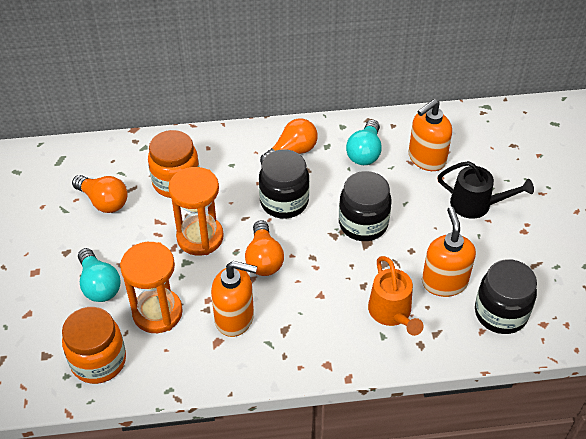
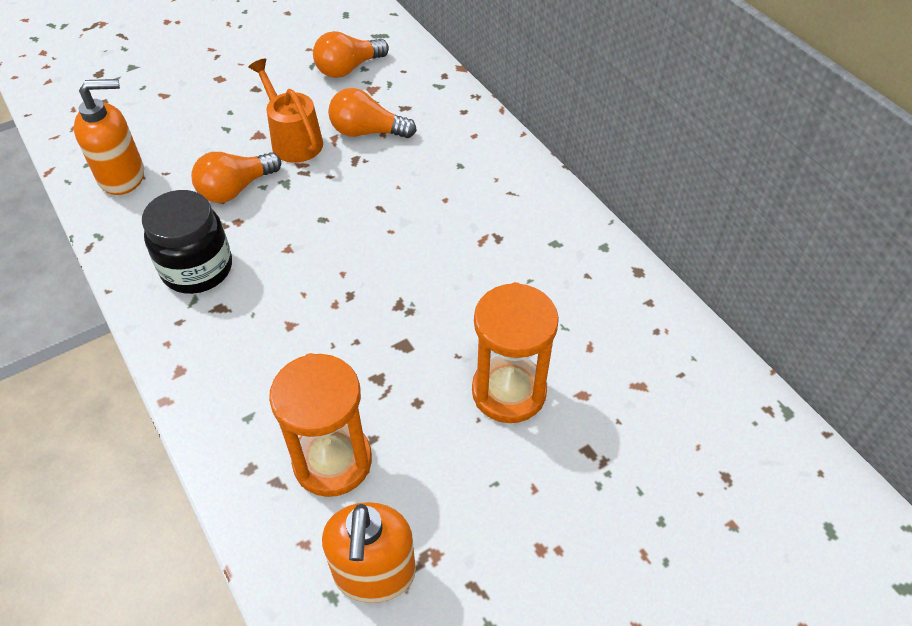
black jar: [259,149,309,219] [339,171,392,241] [475,259,537,334] = 3 -> [142,190,232,294] = 1
black watering can: [438,161,534,219] = 1 -> none = 0
orange jar: [62,307,126,384] [148,130,199,198] = 2 -> none = 0
orange soap dispenser: [211,261,257,337] [408,99,452,171] [422,207,476,297] = 3 -> [74,79,144,195] [322,502,416,603] = 2
turquoise light bulb: [78,248,120,302] [346,120,382,165] = 2 -> none = 0

